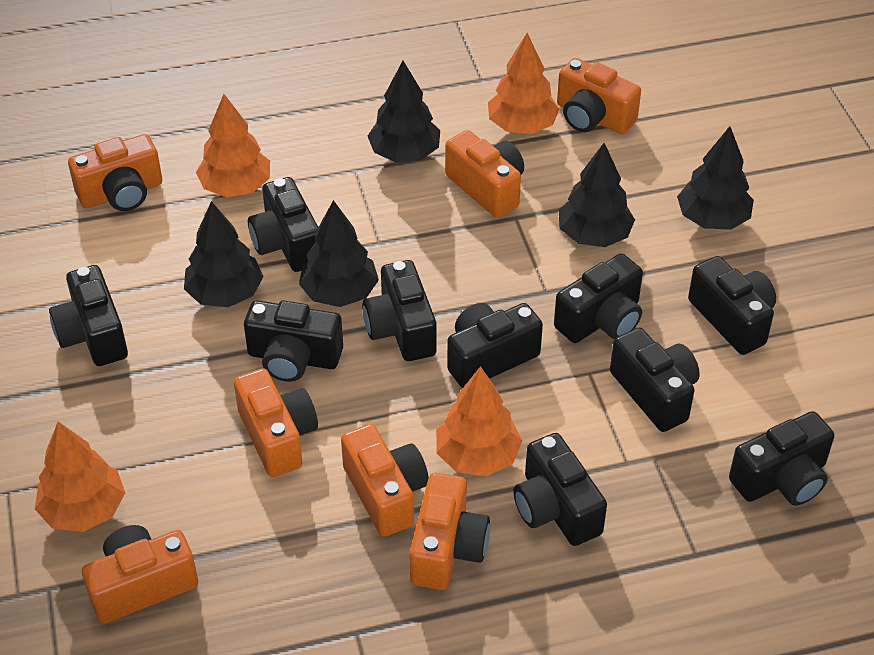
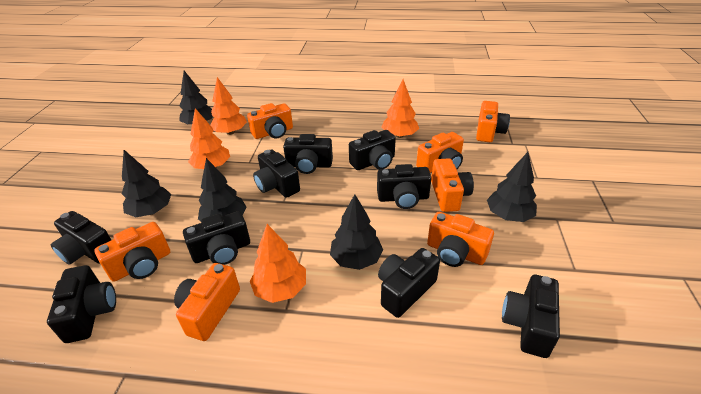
black camera: [49,265,128,366] [244,300,343,382] [248,177,318,272] [362,260,437,361] [447,303,543,388] [513,433,607,546] [554,254,643,343] [610,328,700,432] [688,256,776,355] [729,411,834,506] = 10 -> [47,265,116,343] [51,211,111,265] [183,211,250,265] [253,149,300,198] [283,134,333,174] [349,130,396,170] [377,164,432,209] [378,248,440,318] [502,275,560,358] = 9

